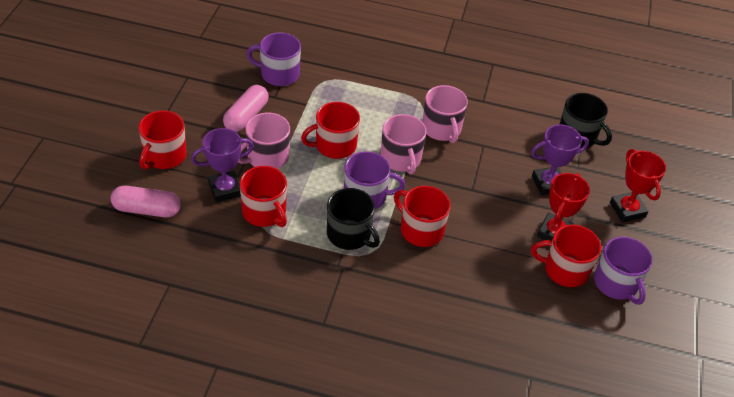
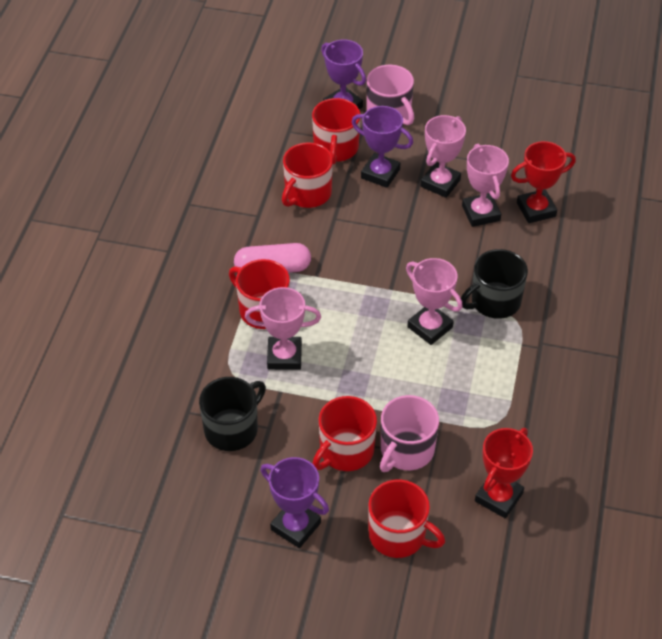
pink capsule: [111,186,181,218] [223,85,269,132] = 2 -> [234,243,311,273] = 1
pink mug: [238,113,290,169] [381,114,427,175] [422,85,468,143] = 3 -> [367,65,414,125] [380,395,439,472] = 2
pink trophy: none = 0 -> [245,287,321,370] [406,258,463,345] [421,115,466,198] [462,144,509,227] = 4
purple mug: [246,33,301,86] [344,151,405,209] [594,237,652,305] = 3 -> none = 0
purple trophy: [191,128,254,202] [531,124,589,195] = 2 -> [261,457,329,548] [321,39,366,110] [352,106,413,188] = 3

